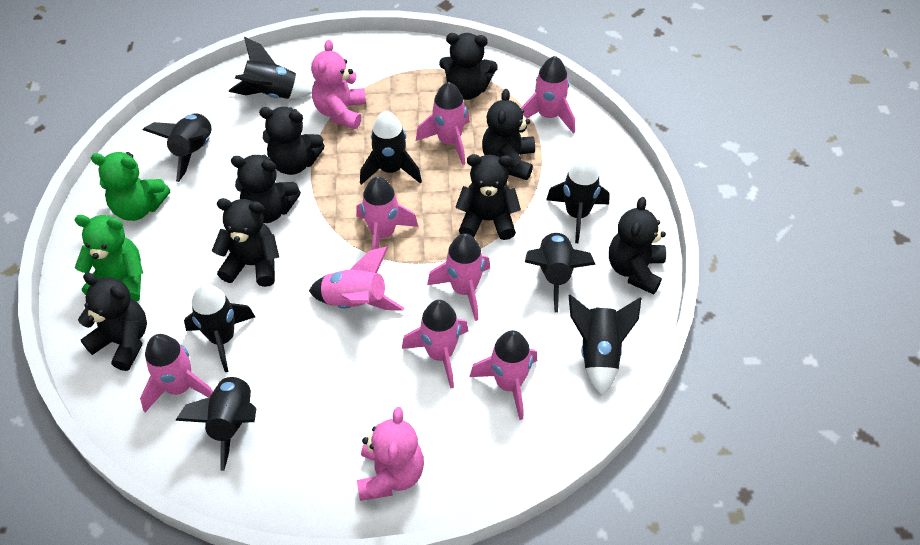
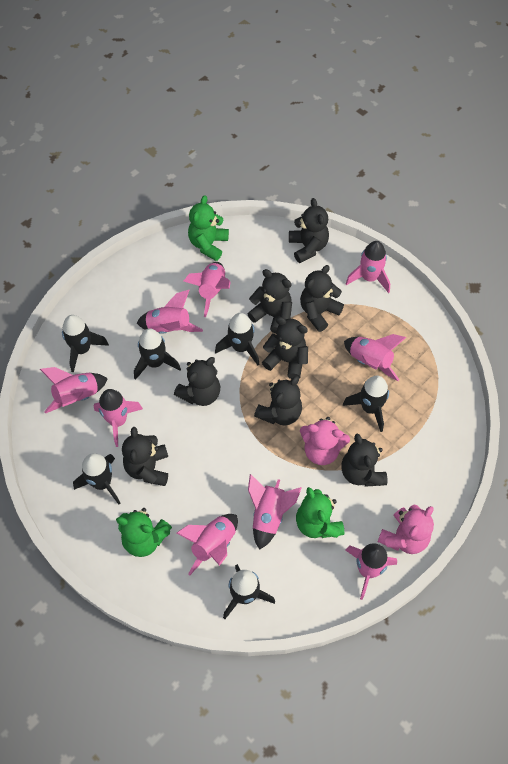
black rocket: [143,113,211,182] [175,373,257,471] [184,283,255,372] [229,37,312,99] [360,111,422,185] [525,231,596,313] [546,157,609,243] [569,295,641,396] = 8 -> [62,315,109,373] [73,453,121,505] [134,328,181,380] [215,313,259,365] [223,564,275,619] [343,376,389,432] = 6
green teddy bear: [75,215,143,302] [91,152,170,221] = 2 -> [116,508,172,557] [188,195,229,261] [296,487,344,538] = 3
pink rocket: [140,334,213,412] [309,246,404,311] [356,176,418,250] [402,300,468,389] [416,82,470,165] [427,233,490,321] [469,330,537,420] [521,56,575,134] = 8 -> [40,367,108,413] [94,389,143,447] [137,290,203,334] [177,514,238,575] [184,262,231,317] [248,474,302,550] [344,334,406,381] [345,241,390,293] [346,543,397,600] = 9

